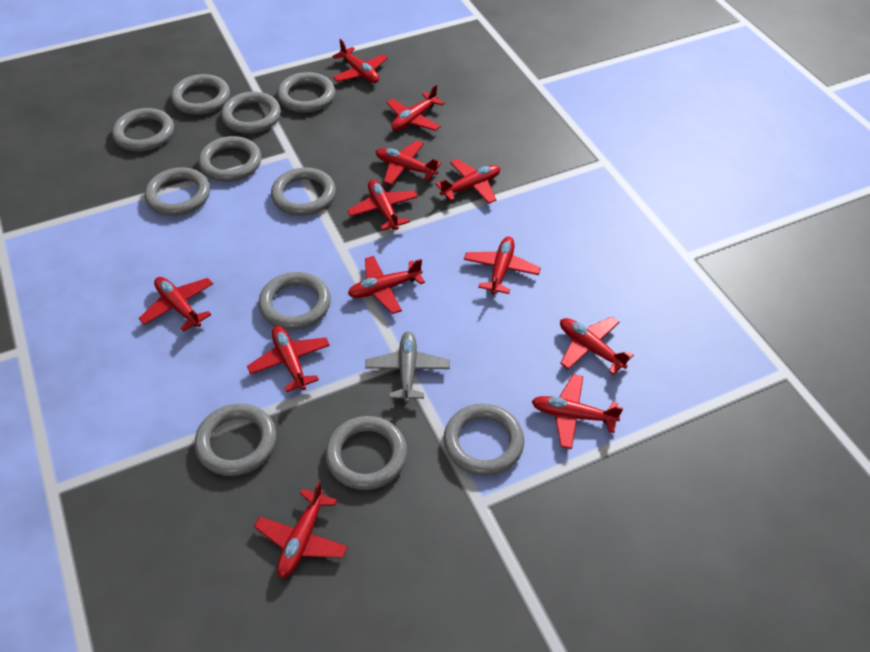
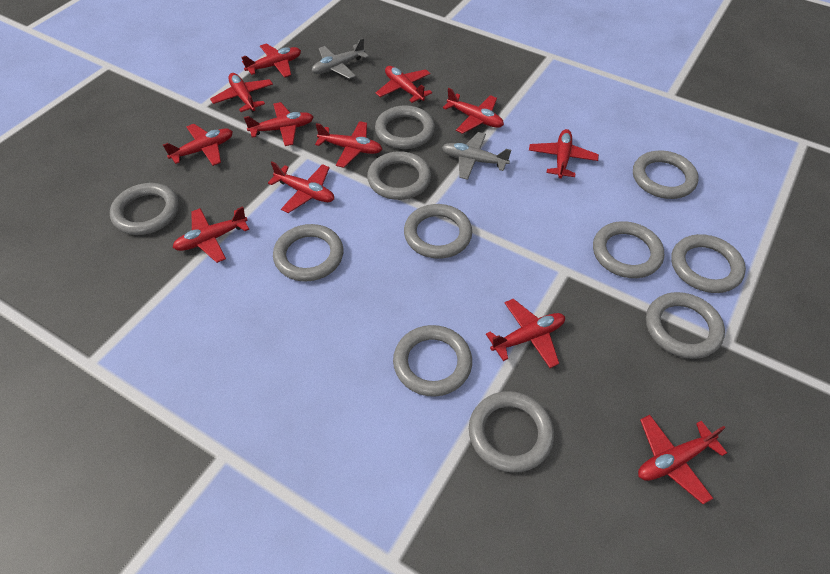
grey plane: [365,331,450,403] = 1 -> [312,38,369,79] [442,132,511,180] = 2

